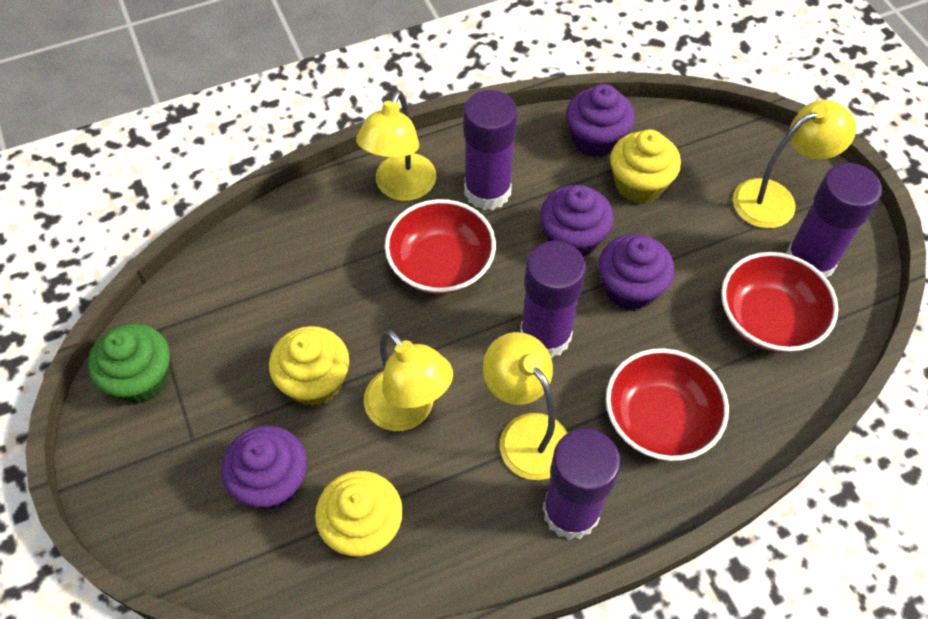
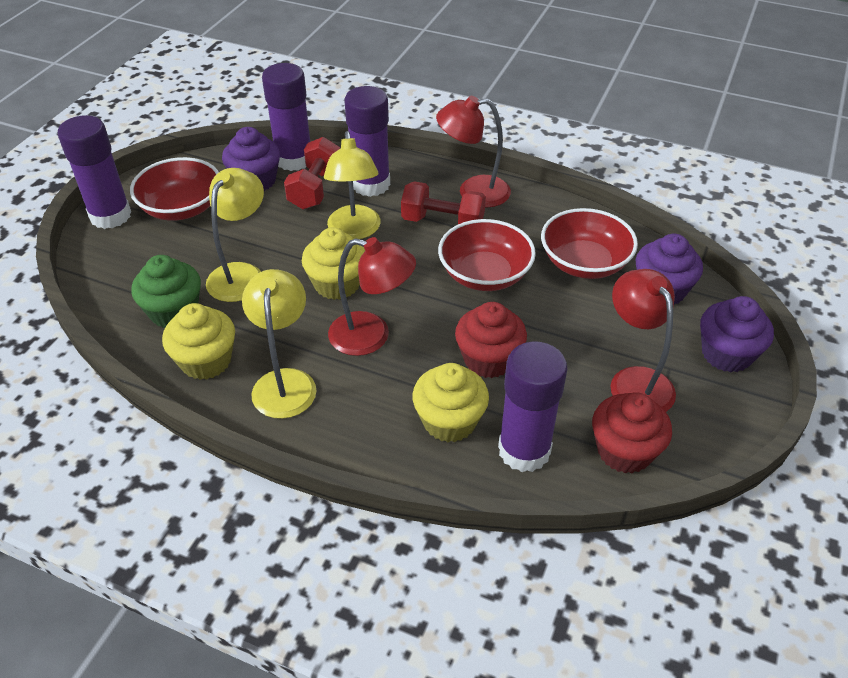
purple cupcake: [221,426,307,509] [540,185,613,257] [566,84,635,158] [599,234,675,311] = 4 -> [222,127,280,191] [636,234,703,304] [700,296,774,372] = 3
red cupcake: none = 0 -> [455,302,527,378] [592,392,672,473] = 2
red dumbbell: none = 0 -> [284,137,340,209] [401,181,486,224] = 2
red lamp: none = 0 -> [328,237,416,356] [436,96,511,207] [611,269,676,412] = 3
yellow lamp: [356,91,436,201] [364,330,453,431] [483,332,568,480] [733,100,856,228] = 4 -> [206,168,264,302] [242,269,316,419] [324,131,381,239] = 3

